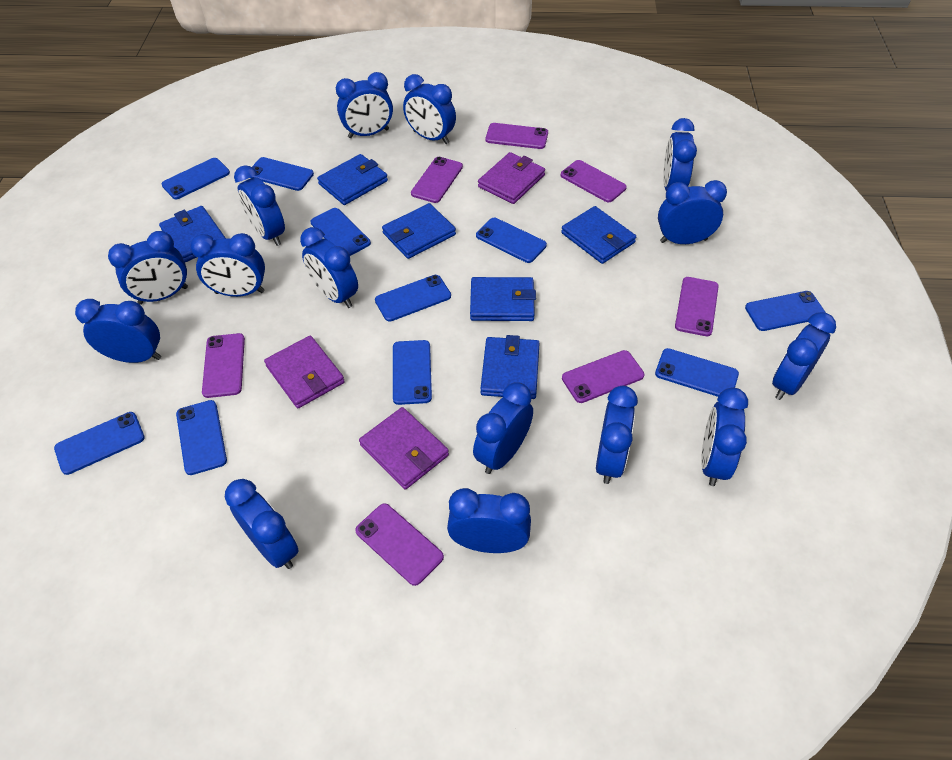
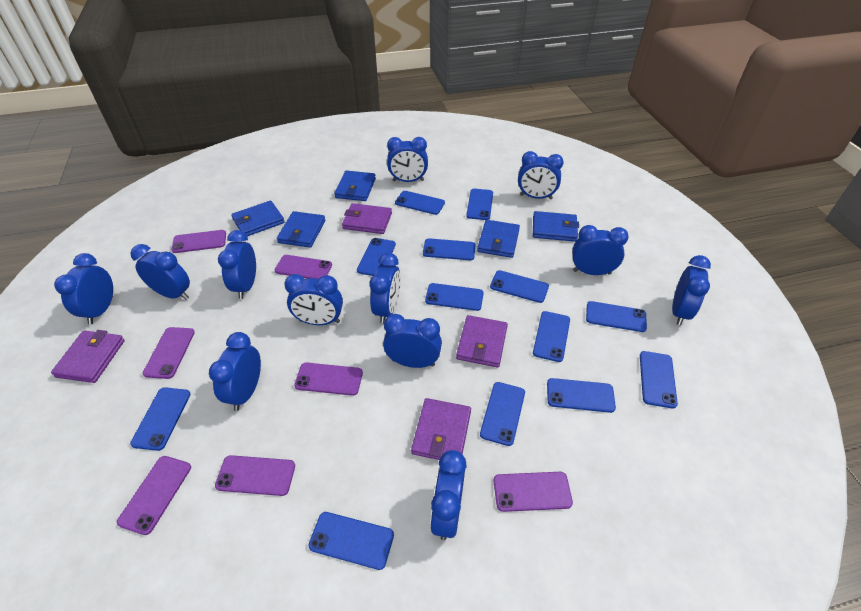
blue clock: [75,299,161,363] [108,231,188,305] [190,233,265,297] [225,479,299,569] [234,165,285,246] [300,227,358,308] [336,72,393,138] [403,74,456,144] [447,488,531,553] [473,382,533,474] [596,386,638,484] [658,180,727,244] [663,118,697,191] [701,387,748,486] [772,312,836,400] = 15 -> [54,253,113,325] [130,244,190,300] [209,332,261,411] [218,230,256,299] [284,274,343,325] [370,253,401,324] [383,314,442,368] [387,137,428,182] [430,450,467,540] [518,151,564,199] [572,225,629,275] [672,255,711,325] = 12
blue phone: [54,412,145,475] [162,158,230,199] [176,400,227,475] [250,157,314,191] [310,208,371,256] [375,275,451,322] [393,340,432,405] [476,218,547,263] [655,348,739,397] [745,291,826,331] = 10 -> [130,387,190,451] [308,512,394,570] [357,238,396,276] [395,191,445,215] [423,238,476,260] [425,283,484,311] [466,189,493,220] [480,382,525,446] [490,270,549,303] [533,311,570,362] [547,378,616,413] [586,301,647,332] [640,351,678,409] = 13
blue wallet: [159,206,225,262] [317,154,388,205] [382,203,456,259] [470,277,536,321] [480,335,540,399] [561,206,636,264] = 6 -> [231,201,285,236] [277,211,325,248] [334,171,376,201] [477,220,520,258] [533,211,579,242] = 5
purple wallet: [264,336,345,408] [359,407,449,489] [478,152,545,204] = 3 -> [51,330,125,383] [342,203,392,234] [411,398,471,460] [456,315,508,367] = 4

